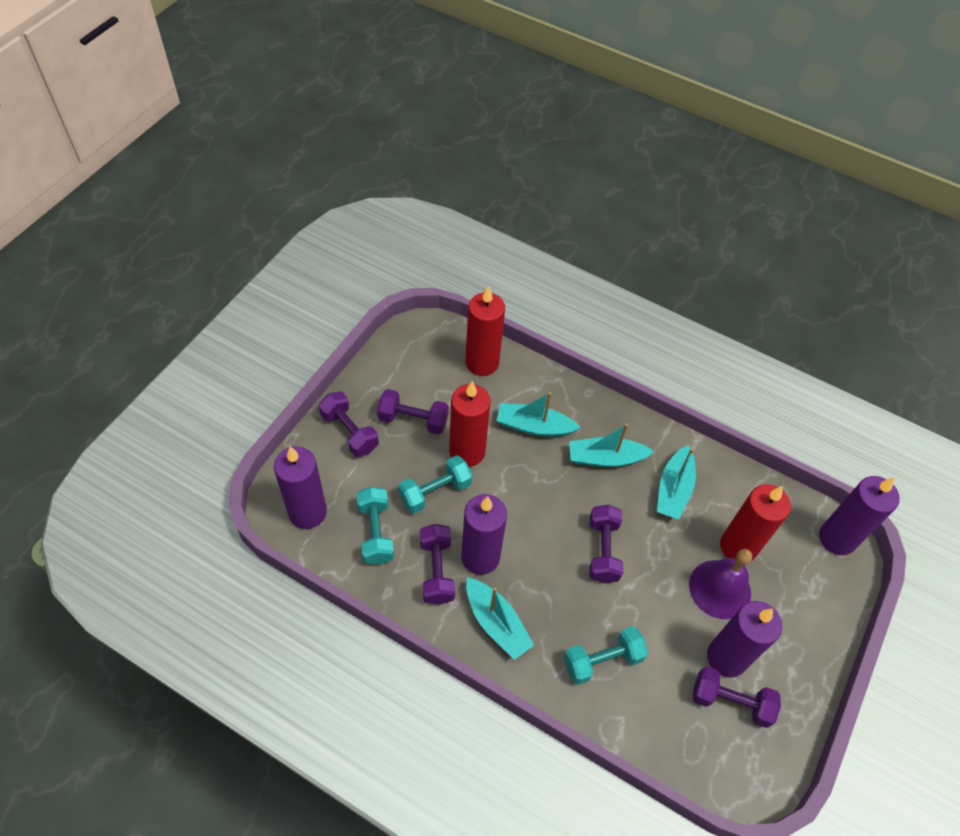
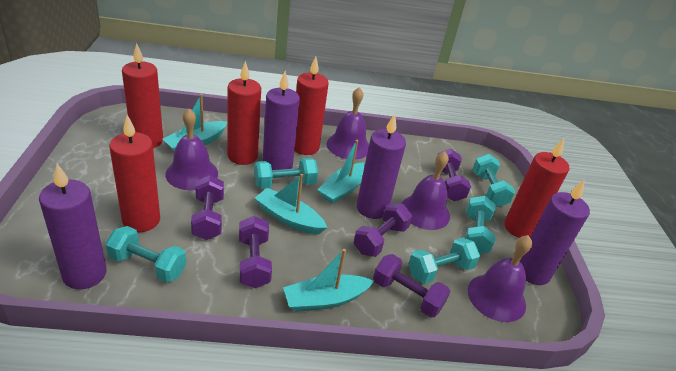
purple bell: [689,549,752,619] = 1 -> [165,109,218,190] [327,87,369,160] [401,151,450,230] [468,235,532,322] = 4
red candle: [449,381,491,467] [465,286,505,376] [720,484,791,561] = 3 -> [109,115,160,232] [122,43,163,148] [227,61,261,165] [294,57,329,155] [504,138,569,238] = 5
turquoise dumbbell: [356,487,394,565] [398,455,472,514] [564,626,648,685] = 3 -> [105,226,186,283] [254,158,318,189] [408,238,480,284] [465,196,495,254] [473,154,515,207] = 5

